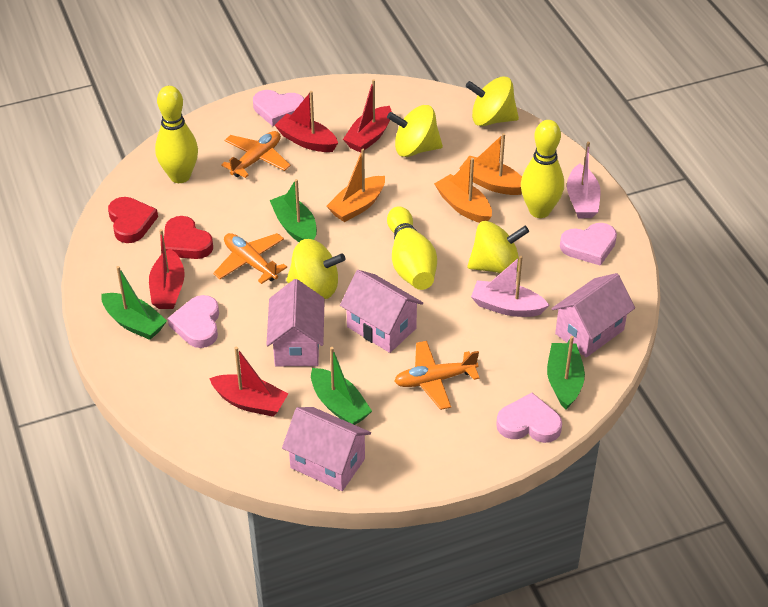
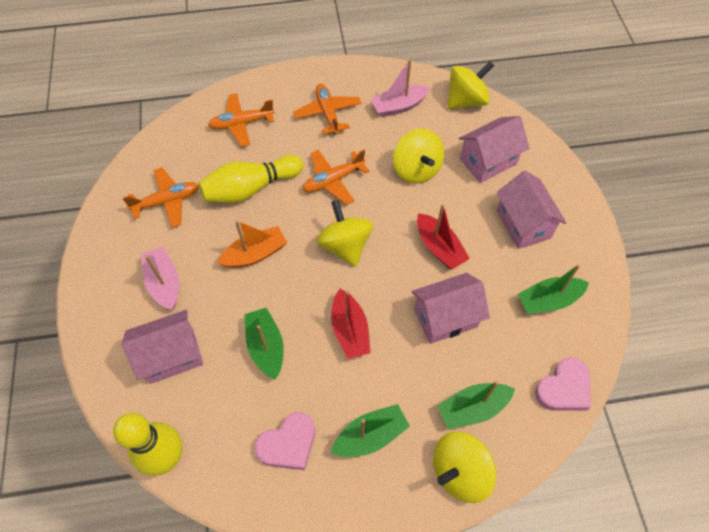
orange boat: [326,149,385,222] [434,158,492,223] [459,133,522,195] = 3 -> [217,220,287,268] = 1
orange plane: [213,233,287,284] [221,131,291,178] [394,341,480,410] = 3 -> [123,167,199,228] [208,93,275,147] [293,84,361,135] [303,150,369,205] = 4
pink heart: [167,295,219,348] [253,90,304,126] [496,393,562,443] [560,223,617,266] = 4 -> [255,412,315,470] [535,357,591,411] = 2
red boat: [149,229,185,309] [209,347,288,417] [275,91,338,152] [343,79,392,153] = 4 -> [331,289,371,359] [417,204,470,269] = 2
red heart: [108,197,158,243] [164,216,213,259] = 2 -> none = 0
yellow bowling pin: [155,86,198,183] [387,206,437,290] [521,120,564,218] = 3 -> [113,413,183,476] [198,155,303,203] = 2

